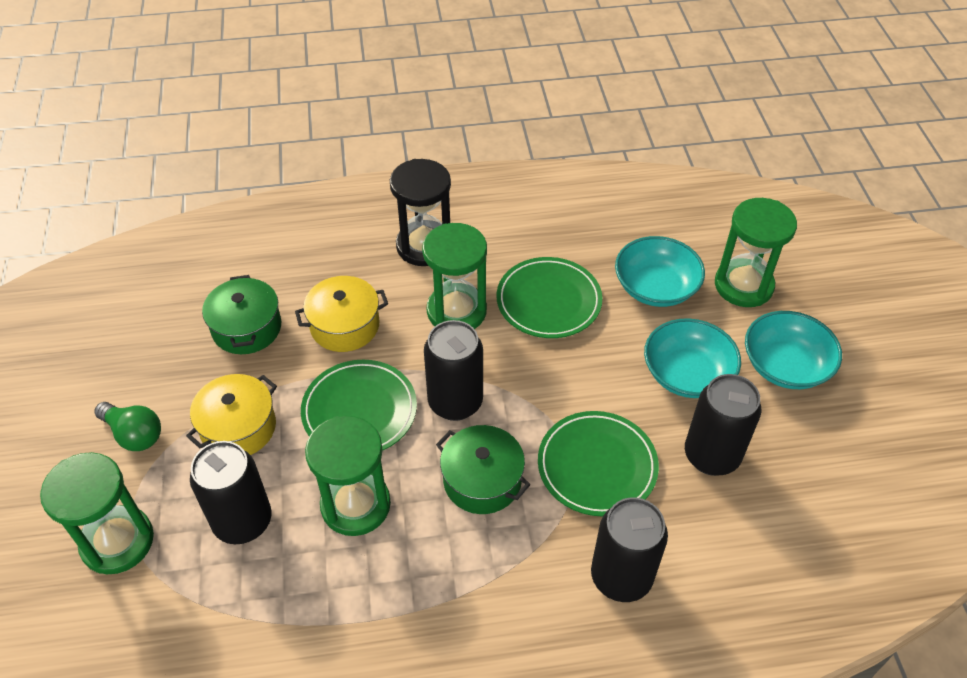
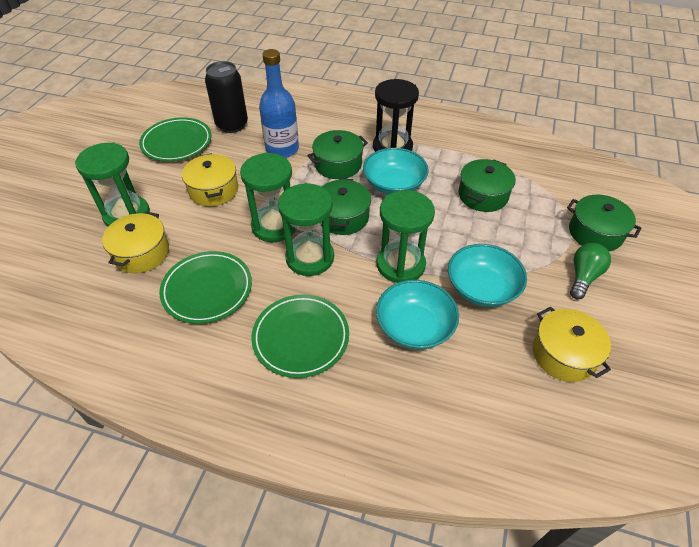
black can: [190,441,272,544] [424,320,483,421] [591,497,668,602] [685,374,761,476] = 4 -> [205,61,248,133] = 1
blue bottle: none = 0 -> [259,49,299,158] = 1
green pot: [202,275,281,354] [436,425,531,514] = 2 -> [307,130,368,179] [321,178,371,235] [458,159,516,212] [567,195,642,251] = 4
yellow pot: [186,374,277,455] [295,276,388,352] = 2 -> [102,211,169,273] [182,153,238,206] [532,307,611,382] = 3

